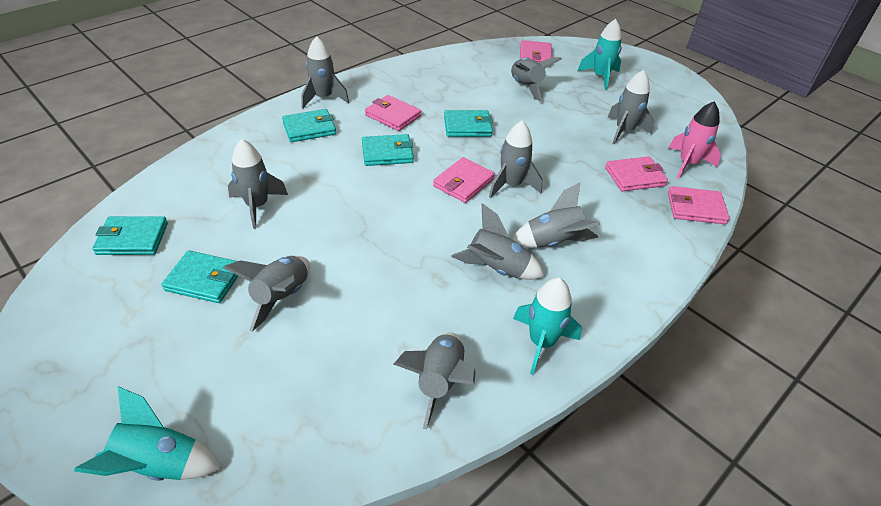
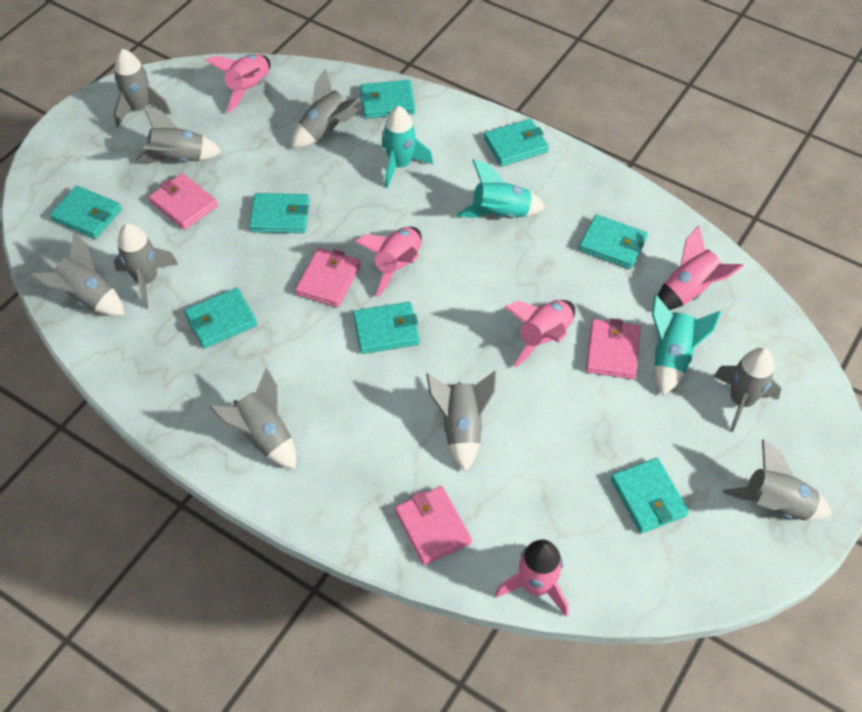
pink rocket: [669,101,721,178] = 1 -> [205,54,271,113] [355,227,422,297] [495,539,569,617] [505,300,575,367] [657,225,744,310] = 5
pink wallet: [365,95,421,131] [433,157,495,203] [520,40,552,67] [605,156,668,191] [668,186,729,224] = 5 -> [149,173,218,230] [295,248,360,307] [395,486,472,565] [586,319,641,379] = 4
turquoise wallet: [92,216,168,255] [162,250,238,303] [282,109,336,142] [362,134,414,166] [444,110,493,137] = 5 -> [50,186,122,239] [184,288,257,348] [249,193,309,233] [353,302,420,354] [360,80,415,118] [484,119,549,166] [579,214,648,269] [611,458,689,534] = 8

